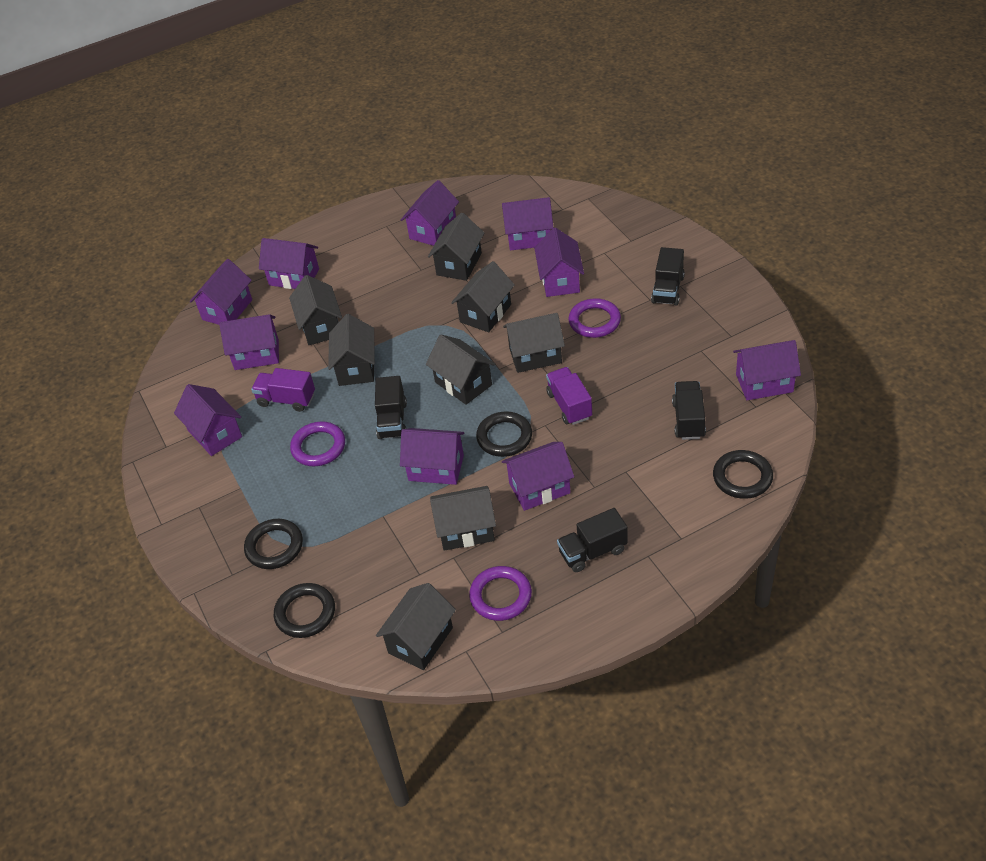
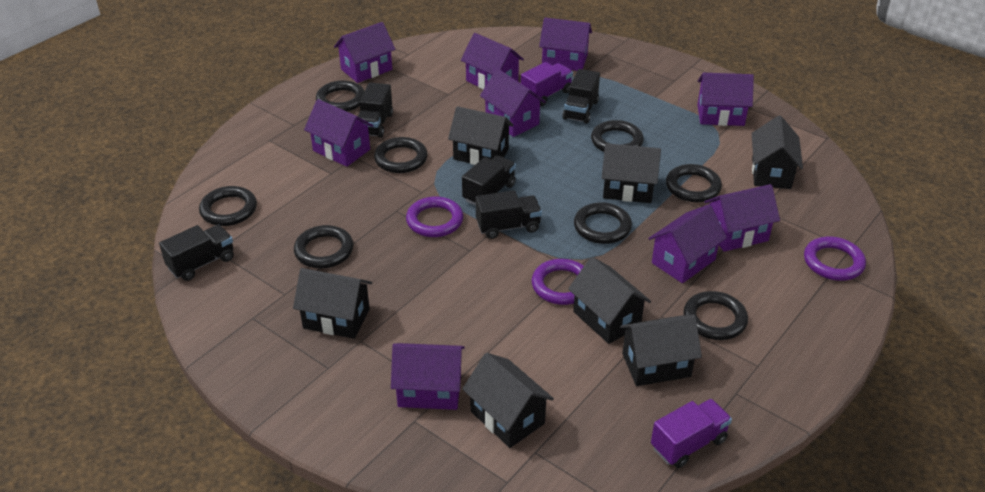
black house: [289,275,342,345] [328,314,375,386] [376,583,456,670] [426,335,495,405] [428,213,484,281] [430,486,496,551] [451,261,515,332] [503,313,565,373] = 8 -> [293,268,372,339] [448,106,513,165] [462,353,554,448] [568,257,651,344] [602,143,661,203] [620,315,702,386] [752,115,803,189] = 7
black ring: [244,519,303,569] [274,583,335,638] [476,411,532,457] [713,450,773,499] = 4 -> [199,186,257,226] [294,225,354,268] [316,80,364,112] [374,137,428,173] [574,202,632,244] [591,120,644,152] [666,164,722,202] [683,291,748,340] = 8
black truck: [375,376,407,439] [557,508,628,572] [651,247,685,306] [672,381,706,440] = 4 -> [159,225,234,281] [358,83,393,138] [462,155,516,206] [476,190,542,239] [562,69,600,124] = 5
purple house: [174,384,242,456] [190,259,252,325] [219,314,279,370] [259,238,319,289] [400,428,465,485] [401,180,459,246] [502,197,554,250] [502,442,574,511] [534,227,584,297] [733,340,801,400] = 10 -> [304,99,374,167] [334,22,395,83] [391,343,465,410] [461,33,524,89] [480,69,546,137] [539,18,592,71] [648,204,727,283] [697,73,754,126] [704,184,780,252] = 9

